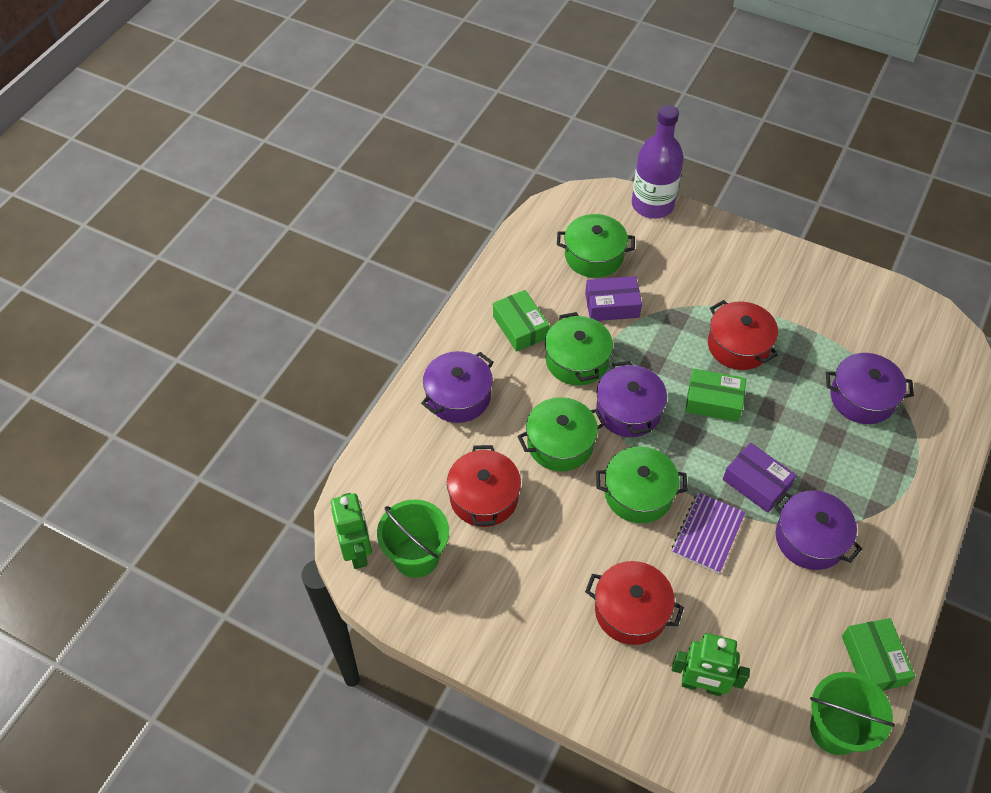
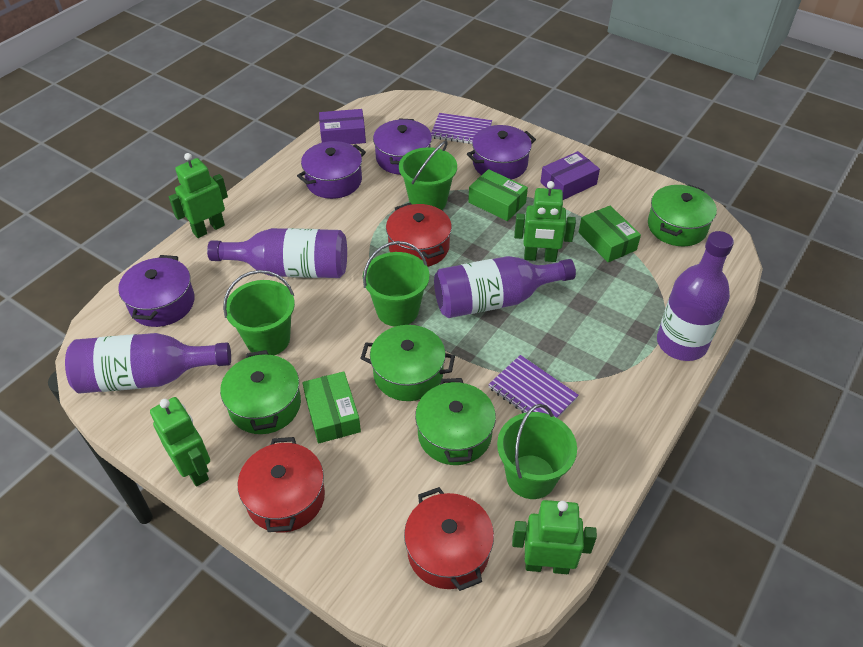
green bucket: [377,500,449,578] [810,672,895,755] = 2 -> [223,270,295,355] [363,241,429,327] [399,141,457,210] [497,404,577,499] = 4
green robot: [331,493,372,569] [672,633,750,696] = 2 -> [150,397,210,487] [169,153,228,238] [512,500,597,574] [514,181,576,262] = 4
purple bottle: [632,105,684,219] = 1 -> [65,333,231,394] [207,228,347,278] [434,256,576,318] [657,231,734,361] = 4
purple notebook: [672,492,746,573] = 1 -> [431,113,492,144] [488,355,579,418] = 2

